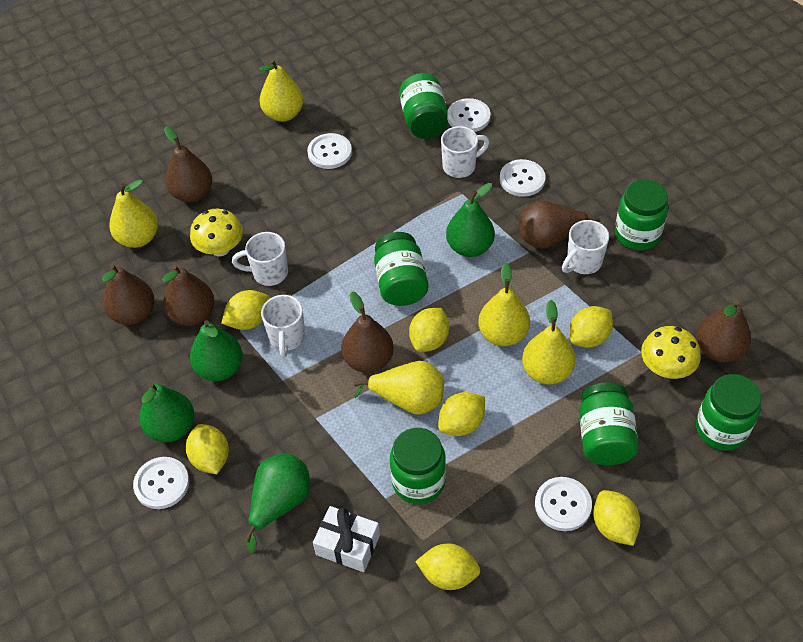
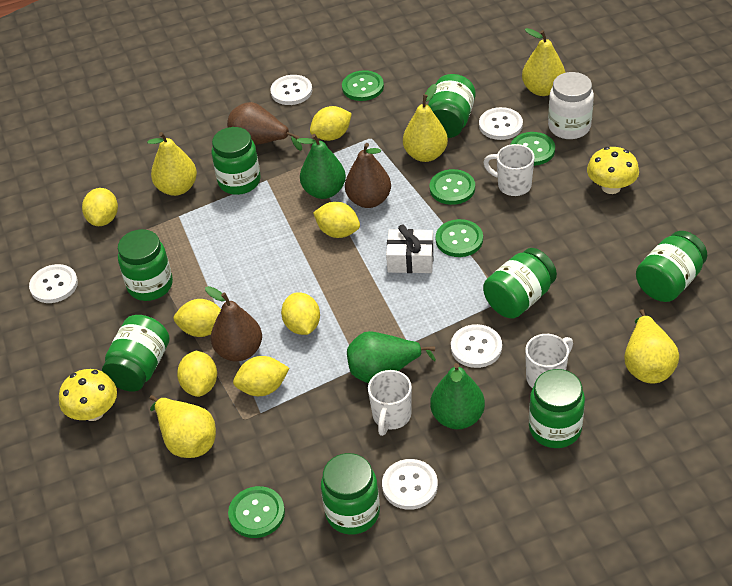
brown pear: [102,264,154,325] [162,265,214,326] [164,126,212,202] [341,292,394,373] [519,200,600,249] [697,300,751,362] = 6 -> [205,286,262,361] [227,102,302,151] [345,143,391,208] = 3
green button: none = 0 -> [228,486,285,538] [342,70,384,101] [430,169,475,205] [436,219,483,257] [511,132,555,166] = 5
green jar: [374,232,428,306] [390,428,446,504] [399,73,448,139] [579,382,639,465] [615,179,668,250] [696,374,761,450] = 6 -> [102,315,170,392] [118,229,173,301] [212,127,261,195] [321,453,380,535] [428,74,476,138] [483,248,557,318] [529,369,585,448] [636,231,707,302] = 8
green pear: [139,383,194,442] [190,320,243,381] [244,453,310,553] [446,183,495,257] = 4 -> [297,134,346,199] [347,331,436,383] [430,363,485,429] = 3
white jar: none = 0 -> [548,72,594,139] = 1
white mug: [232,232,288,286] [261,295,305,358] [441,126,489,178] [562,220,609,274] = 4 -> [368,370,412,436] [483,144,535,196] [525,334,573,388] = 3

